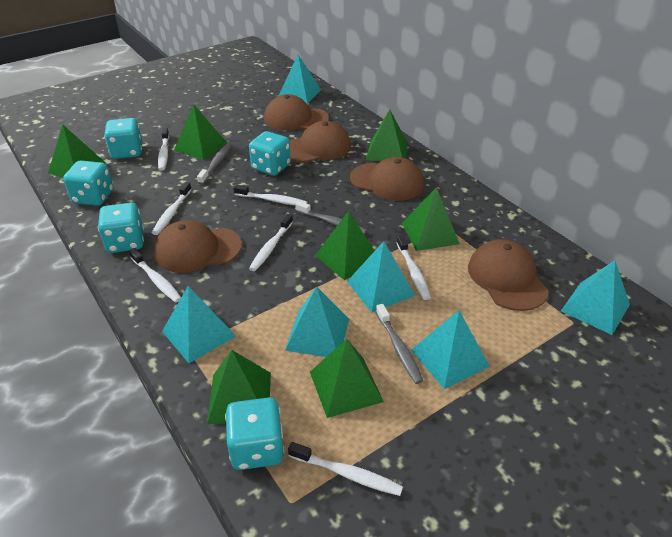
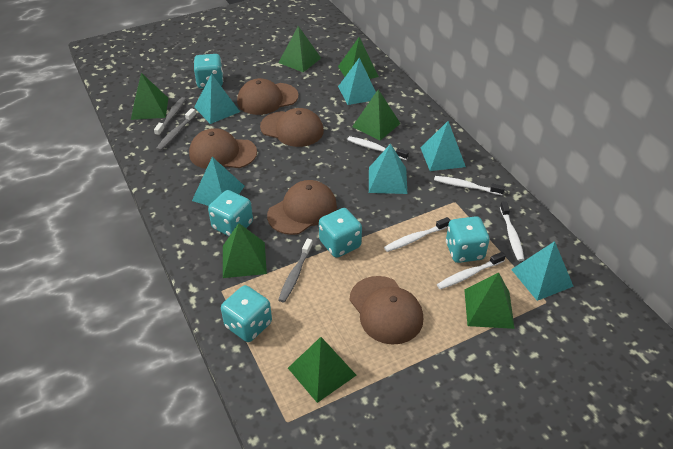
white toothbrush: [129,248,181,302] [152,182,192,235] [158,128,169,171] [233,185,307,206] [249,214,293,271] [288,442,403,496] [396,235,431,300] = 7 -> [347,136,409,160] [384,217,450,252] [434,176,505,195] [437,252,506,289] [500,201,524,261] = 5

